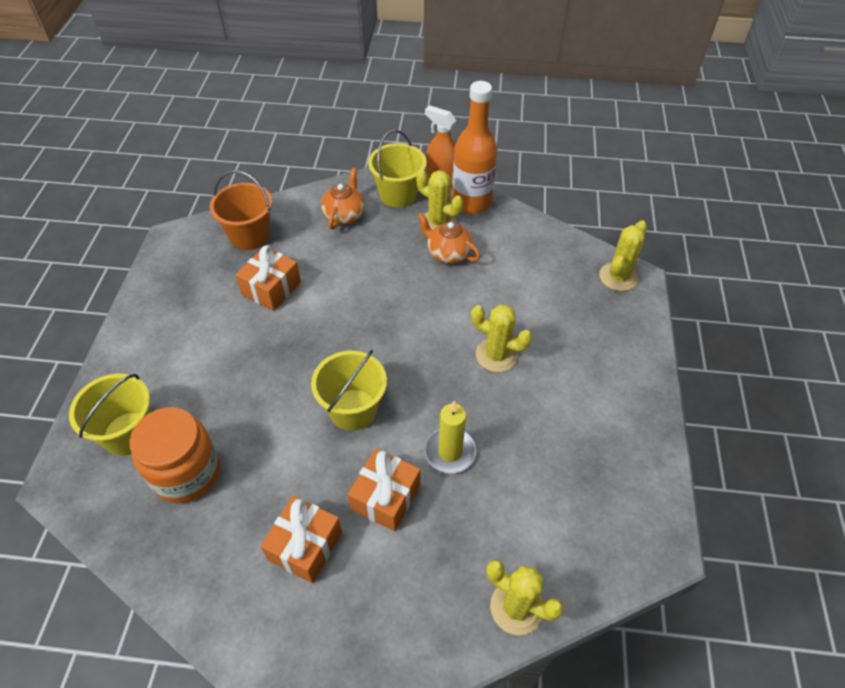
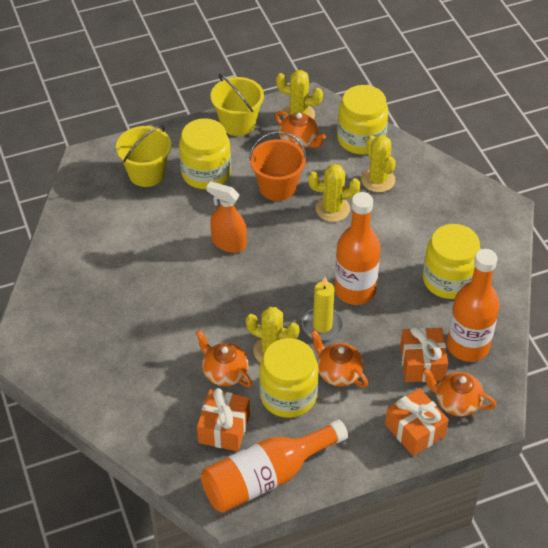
orange bottle: [452,81,498,214] = 1 -> [201,419,348,513] [334,192,381,305] [447,249,500,362] = 3
orange jar: [129,407,220,503] = 1 -> none = 0
orange teapot: [321,168,365,229] [417,213,481,264] = 2 -> [196,330,252,387] [275,111,326,149] [310,330,368,388] [422,368,496,417] = 4
yellow bucket: [69,374,151,456] [311,350,387,431] [368,130,426,208] = 3 -> [116,125,171,187] [211,74,264,136] = 2
yellow jar: none = 0 -> [179,118,231,189] [259,338,319,418] [337,85,388,154] [423,224,481,299] = 4

